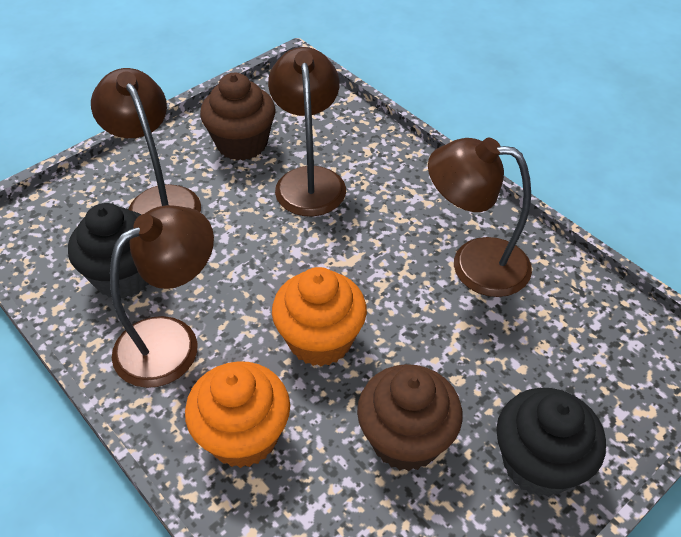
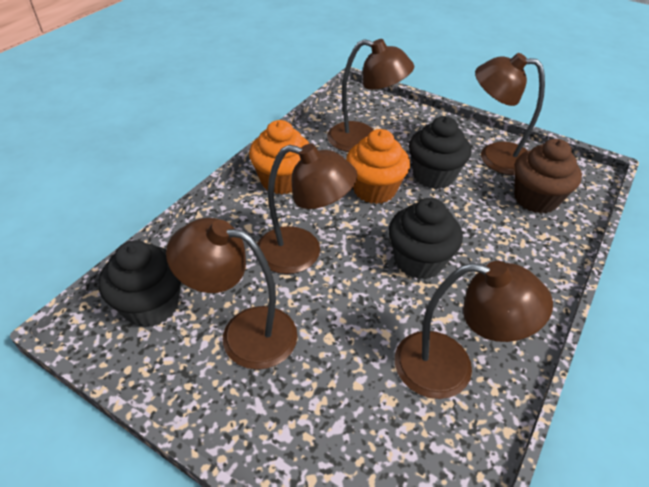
black cupcake: [68,203,149,299] [496,388,606,497] = 2 -> [99,240,181,328] [389,198,463,279] [409,116,471,189] = 3
brown cupcake: [200,73,275,161] [357,364,463,471] = 2 -> [514,139,582,214] = 1
brown lamp: [91,68,201,214] [110,205,214,388] [268,47,346,216] [428,138,532,297] = 4 -> [166,218,298,370] [257,144,358,274] [327,39,414,152] [395,261,553,399] [475,53,545,175] = 5

